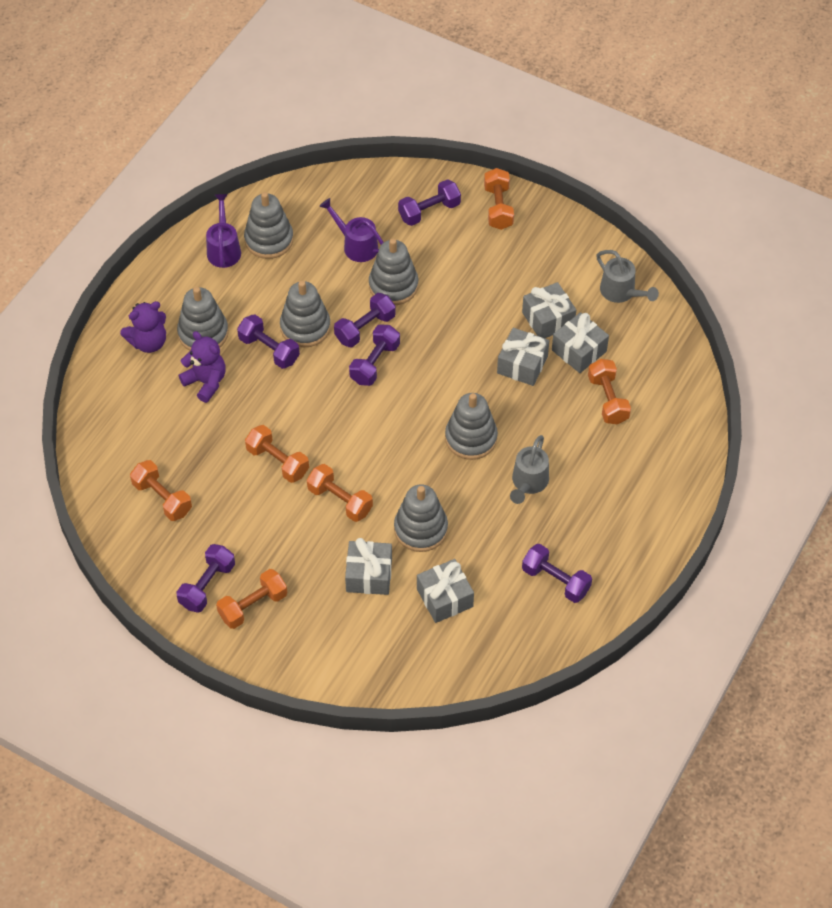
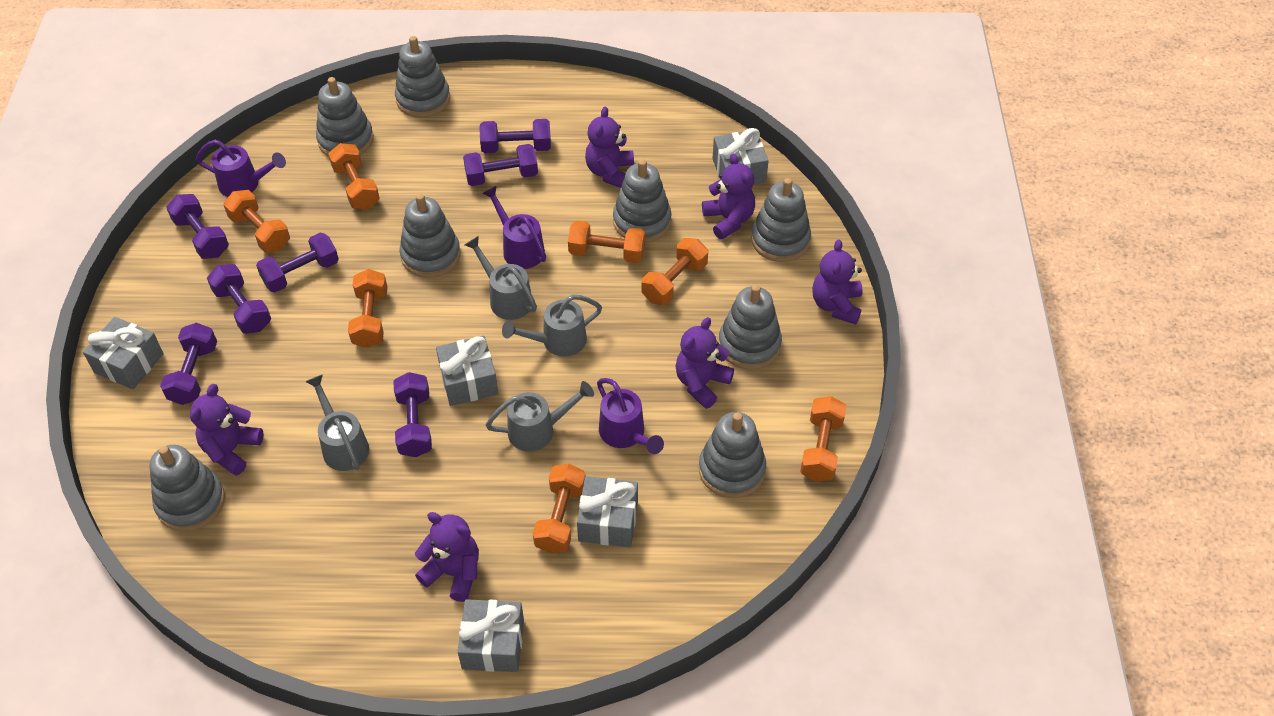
grey stacking toy: [177,287,229,351] [244,192,293,259] [280,281,331,347] [369,239,418,305] [394,484,448,552] [445,393,498,460] = 6 -> [149,445,225,532] [316,77,374,156] [395,36,450,118] [399,194,460,278] [613,159,672,243] [699,412,766,498] [719,285,782,370] [751,178,811,262] = 8
grey watering can: [510,435,549,504] [596,250,659,303] = 2 -> [305,374,369,471] [465,236,537,320] [486,381,594,452] [502,295,602,357] = 4
orange dumbbell: [130,460,192,521] [216,569,287,629] [245,425,309,483] [307,464,373,522] [484,168,514,230] [588,359,631,425] = 6 -> [223,190,290,253] [328,143,380,209] [348,269,387,348] [533,464,586,554] [568,220,645,263] [641,238,708,305] [800,396,847,482] = 7
purple dumbbell: [177,544,235,613] [237,314,300,369] [334,293,396,347] [349,324,400,386] [398,179,461,226] [522,544,592,603] = 6 -> [160,323,217,405] [166,194,229,259] [207,264,271,334] [256,233,339,292] [394,372,432,457] [463,144,538,186] [479,119,551,153] = 7
purple teddy bear: [120,301,166,353] [178,331,226,403] = 2 -> [190,384,263,476] [415,512,479,602] [585,106,634,188] [675,317,734,409] [702,153,755,240] [812,239,863,324] = 6
purple watering can: [206,194,241,268] [319,198,384,262] = 2 -> [196,140,286,197] [482,185,546,269] [597,378,664,454] = 3

